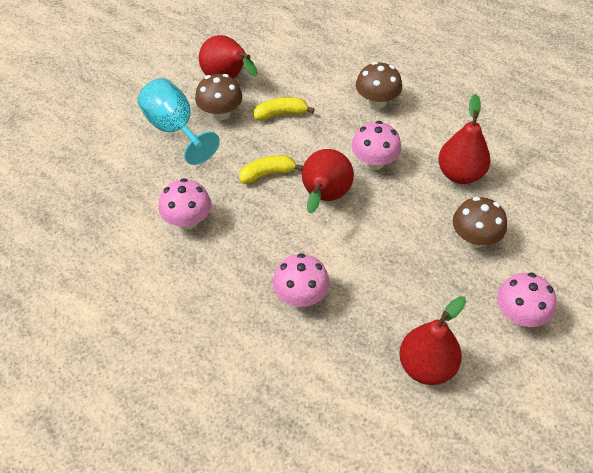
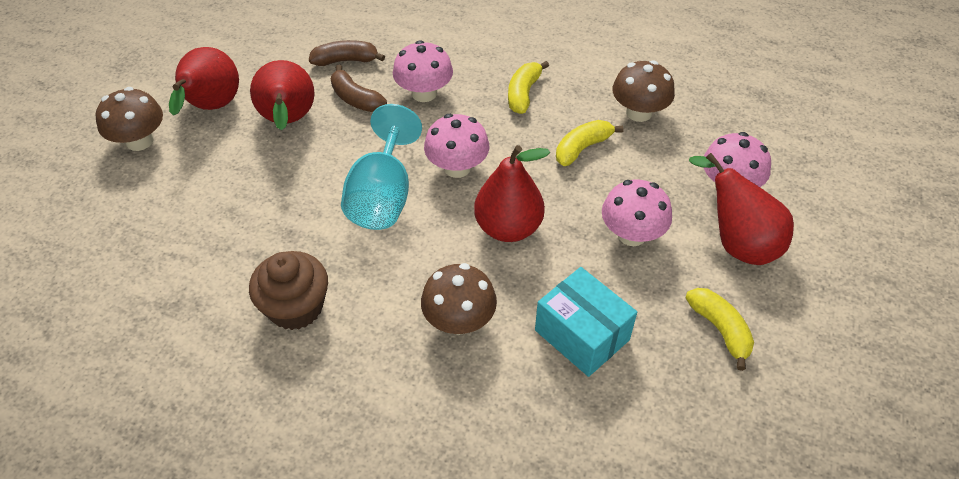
brown banana: none = 0 -> [309,40,385,66] [331,65,387,112] = 2
brown cupcake: none = 0 -> [249,251,328,330] = 1
turquoise box: none = 0 -> [535,267,637,377] = 1
yellow banana: [239,156,303,184] [254,97,315,121] = 2 -> [508,61,549,114] [556,120,624,166] [685,288,754,371] = 3

